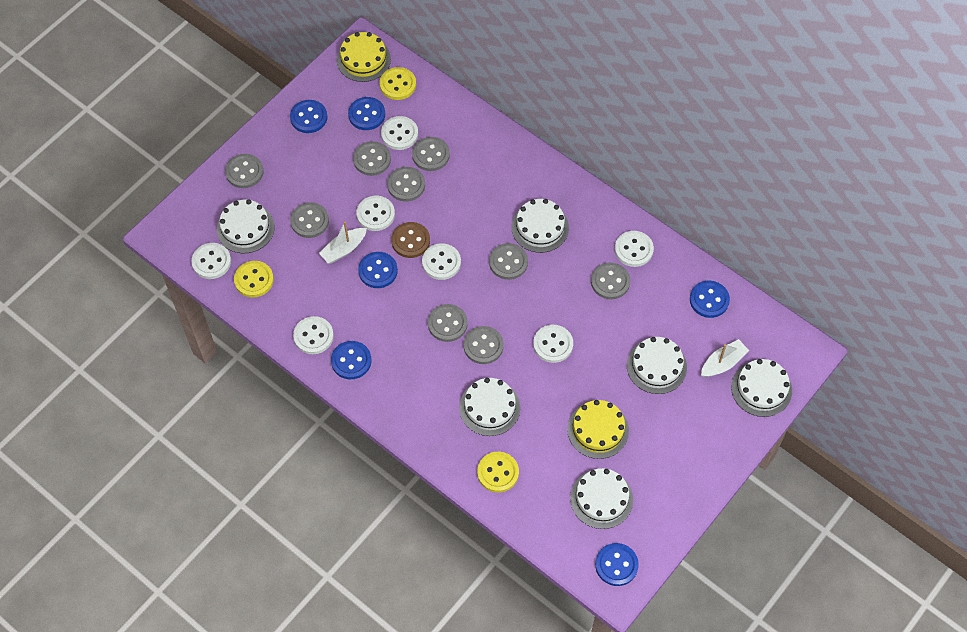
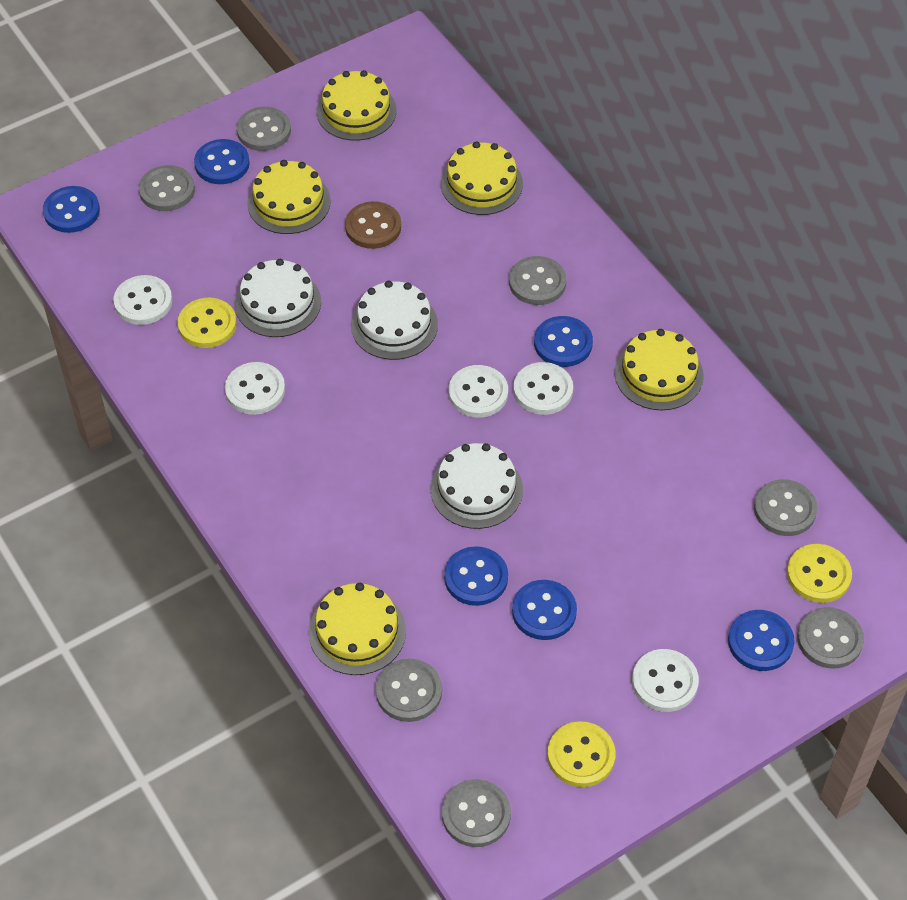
grey button: [225,154,264,188] [290,202,329,238] [353,141,391,176] [387,167,425,202] [412,137,450,171] [428,304,468,342] [464,326,504,364] [489,243,528,280] [591,262,630,299] = 9 -> [139,165,195,211] [236,107,291,151] [376,658,442,722] [442,779,511,847] [509,256,566,305] [754,479,818,536] [797,607,864,669] = 7
white boat: [319,222,367,263] [701,339,749,377] = 2 -> none = 0
white button: [191,243,231,279] [293,316,334,354] [356,196,395,231] [381,116,418,150] [422,243,461,280] [533,325,573,363] [615,231,654,267] = 7 -> [114,275,172,325] [225,362,285,415] [449,365,508,418] [513,362,573,415] [632,649,699,712] = 5
white cake: [217,199,274,254] [459,378,520,436] [511,199,569,253] [570,468,633,529] [627,337,687,394] [731,359,792,417] = 6 -> [235,259,321,337] [351,281,438,360] [430,443,523,529] = 3
yellow cake: [337,32,391,82] [567,400,629,459] = 2 -> [247,160,331,234] [309,583,406,675] [316,70,397,141] [441,141,523,215] [615,329,704,410] = 5

